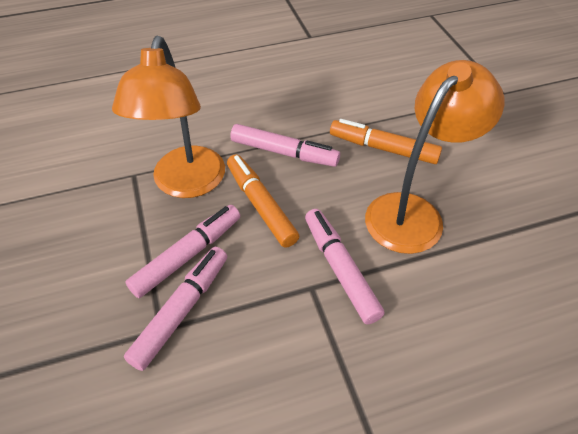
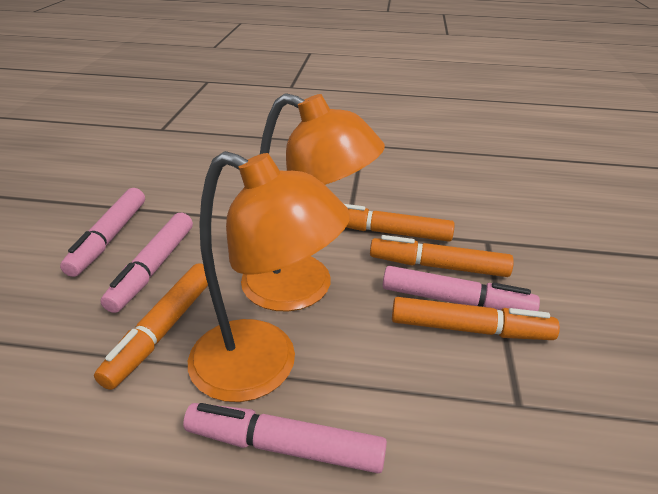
orange marker: [227,154,299,248] [330,119,442,164] = 2 -> [94,263,208,390] [344,204,455,242] [370,235,514,277] [392,297,560,340] = 4

